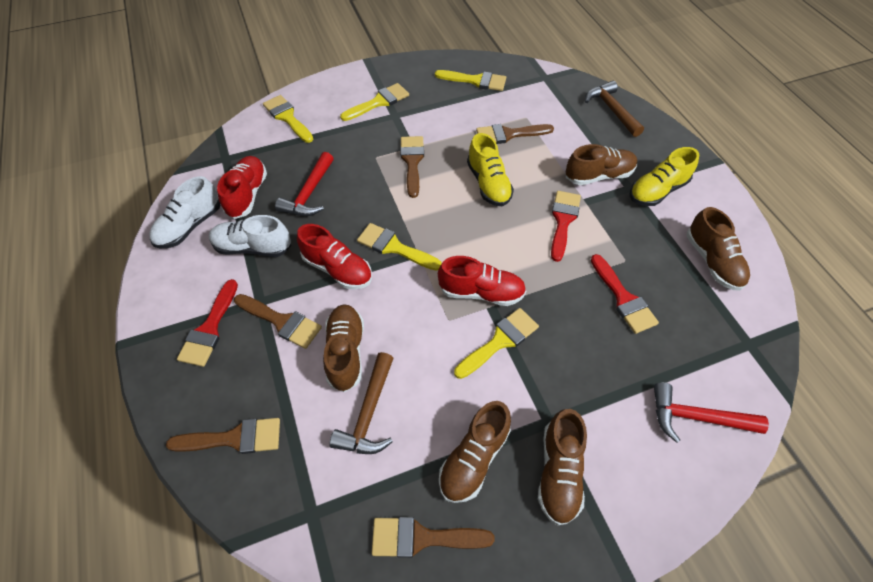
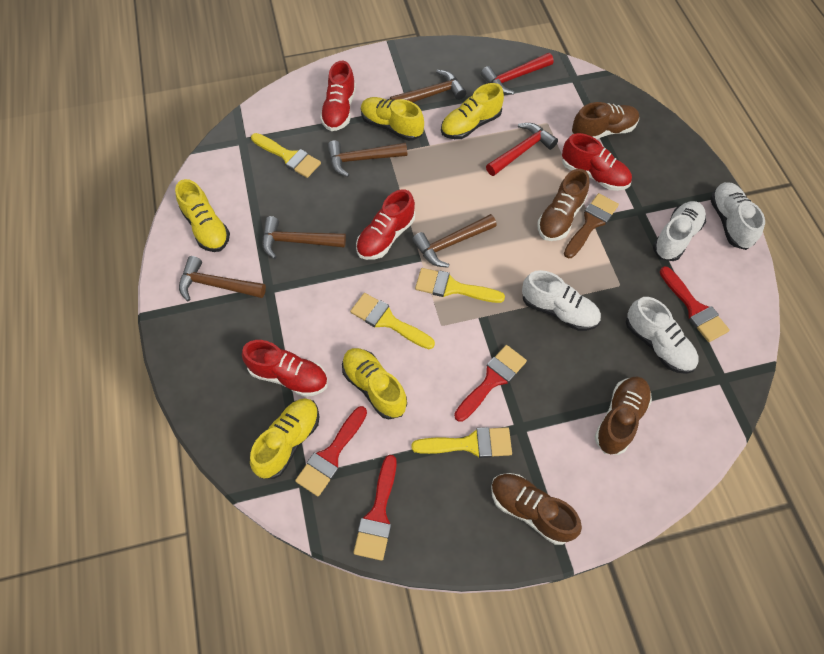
brown brush: [166,418,280,454] [234,294,322,349] [372,517,495,558] [400,136,424,198] [476,124,554,144] = 5 -> [564,193,619,258] = 1
brown hammer: [329,352,394,454] [585,81,644,137] = 2 -> [179,256,266,301] [262,216,346,259] [328,140,407,177] [390,70,466,102] [412,214,497,268] = 5
brown shoe: [323,304,364,392] [439,401,511,503] [538,409,587,525] [566,144,637,185] [687,207,750,291] = 5 -> [491,473,582,545] [538,169,589,241] [572,102,639,139] [595,376,652,455] = 4
red brush: [177,279,238,367] [551,191,581,262] [591,254,659,334] = 3 -> [295,406,367,496] [353,455,397,561] [454,345,527,422] [659,266,730,342] = 4
red shoe: [217,156,267,219] [297,224,372,289] [438,256,526,306] = 3 -> [242,340,328,397] [320,61,356,131] [356,189,415,260] [562,133,632,191] = 4
white shoe: [149,176,221,248] [209,215,291,257] = 2 -> [522,270,601,331] [626,297,698,374] [653,201,706,261] [710,182,765,250] = 4
yellow brush: [263,95,313,143] [340,83,409,121] [357,223,442,271] [435,70,506,91] [454,308,539,379] = 5 -> [251,133,321,178] [350,293,435,349] [411,427,512,458] [415,268,505,303] = 4
yellow shoe: [467,133,514,206] [630,147,699,206] = 2 -> [175,179,230,252] [250,398,319,479] [342,348,407,419] [361,97,424,141] [441,83,504,139] = 5

